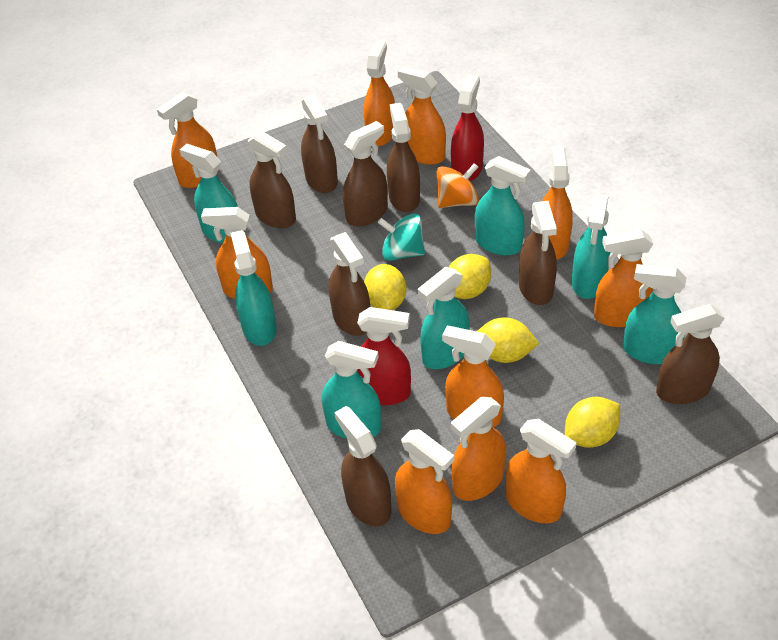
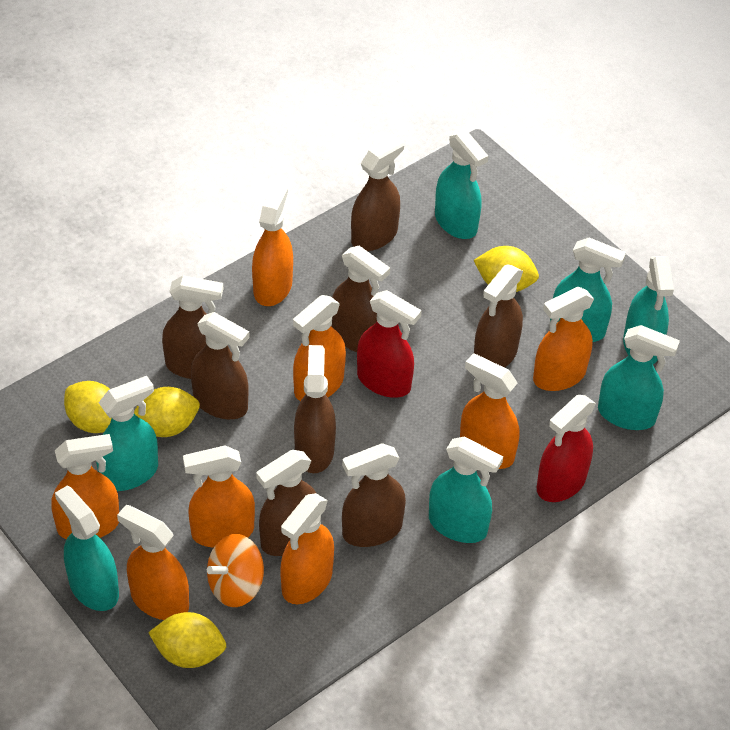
orange spray bottle: [157,92,219,188] [201,207,273,299] [364,41,395,146] [395,429,454,534] [398,66,446,165] [442,326,504,427] [451,397,506,501] [505,419,577,523] [542,146,573,259] [594,229,653,327] = 10 -> [52,434,119,539] [117,505,189,620] [183,446,255,548] [252,182,293,306] [280,493,334,604] [293,295,346,401] [460,353,520,469] [533,287,594,391] = 8
turquoise spinning top: [378,213,425,261] = 1 -> none = 0

